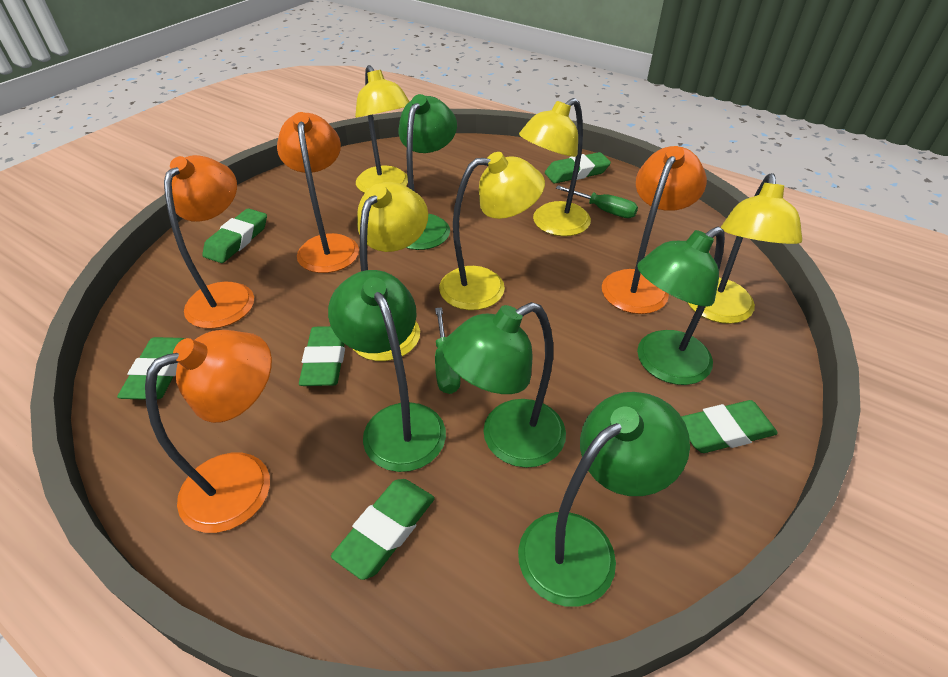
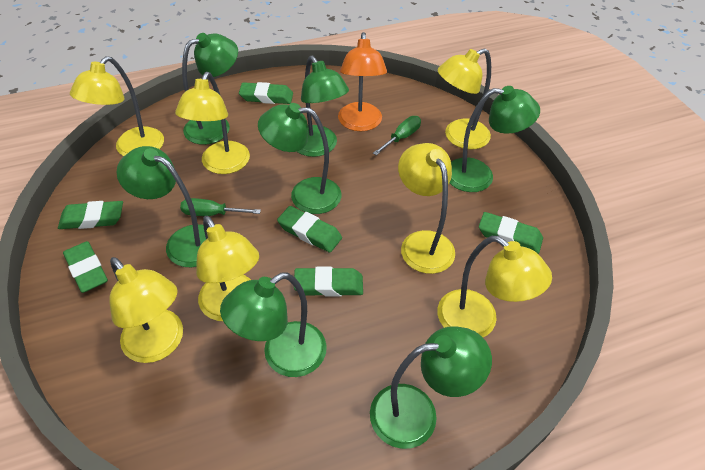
green lamp: [328,270,446,472] [399,94,457,250] [443,302,566,468] [518,392,690,607] [637,226,725,385] = 5 -> [116,146,206,267] [182,33,238,145] [220,272,327,377] [258,103,341,214] [297,55,349,157] [370,326,492,449] [450,86,540,192] = 7
orange lamp: [145,330,272,533] [164,155,254,329] [277,112,359,273] [602,146,707,314] = 4 -> [338,32,387,131] = 1
yellow lamp: [353,182,428,361] [355,65,410,193] [439,152,545,310] [519,98,591,236] [687,173,802,324] = 5 -> [70,56,164,156] [109,257,183,363] [175,72,250,174] [196,216,259,321] [398,143,455,274] [437,236,552,337] [438,48,491,149] = 7

